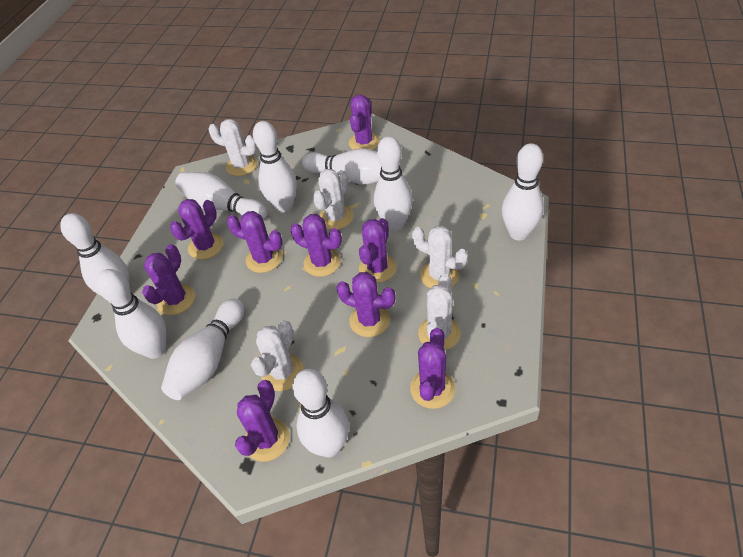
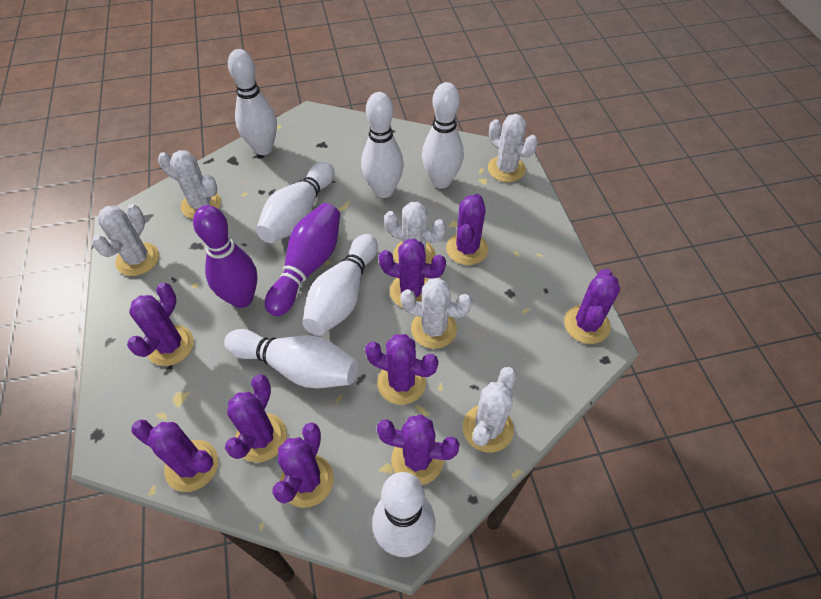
purple bowling pin: none = 0 -> [193,205,257,308] [265,203,340,316] = 2
white bowling pin: [60,213,129,296] [96,269,166,359] [161,298,244,400] [175,172,267,220] [253,121,297,212] [292,369,349,457] [302,148,381,185] [374,136,413,231] [502,143,544,241] = 9 -> [224,329,358,388] [228,49,277,155] [256,161,334,243] [302,234,378,336] [361,92,404,198] [372,472,435,557] [422,82,464,189] = 7
white cactus: [208,119,257,176] [251,320,304,391] [313,169,354,230] [412,226,468,288] [418,274,461,350] = 5 -> [92,204,159,276] [158,150,221,219] [384,202,446,264] [401,278,472,349] [463,367,517,453] [488,114,538,182] = 6

